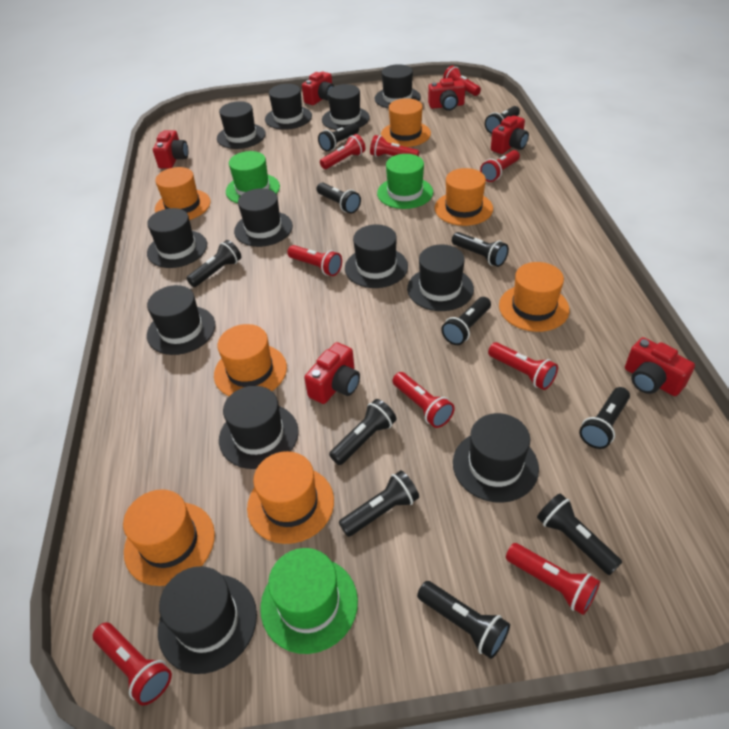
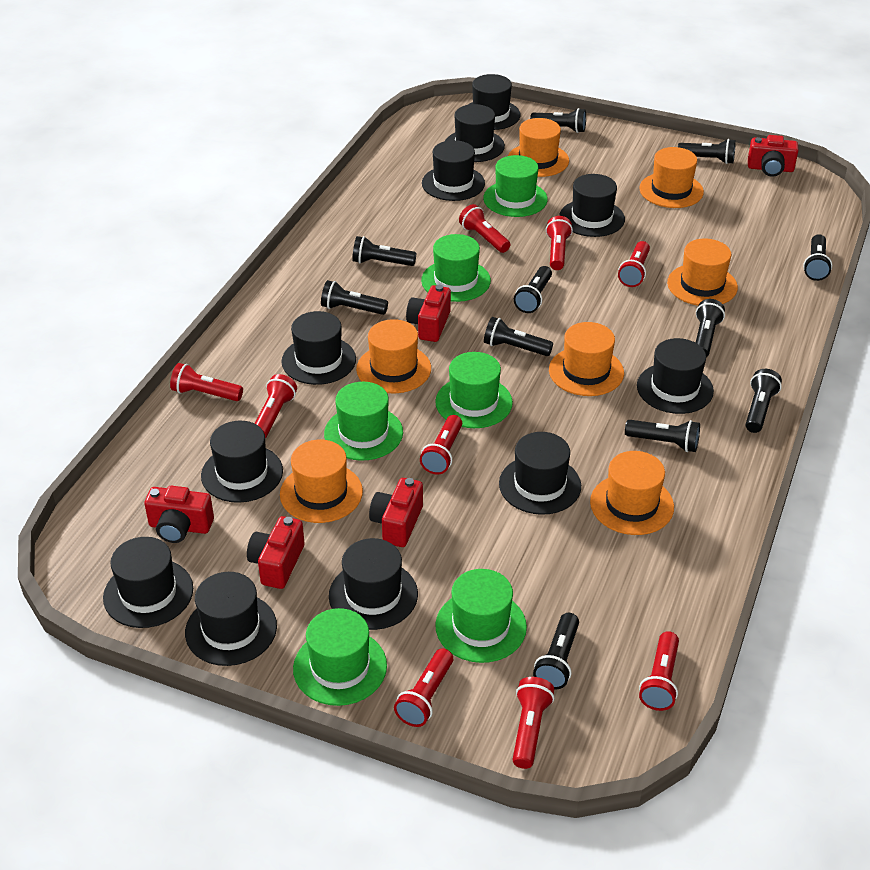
black hat: [147,208,207,268] [147,285,215,355] [158,566,257,674] [217,101,266,149] [219,386,299,469] [234,188,293,247] [265,84,312,130] [322,84,370,130] [345,224,408,288] [375,64,421,108] [407,245,474,311] [453,413,539,503] = 12 -> [103,537,193,628] [185,572,277,666] [201,421,283,503] [281,311,356,385] [329,538,418,630] [422,140,485,201] [445,104,505,162] [468,74,521,130] [499,432,581,515] [559,174,625,237] [637,338,714,414] = 11
green hat: [226,151,280,203] [260,548,358,654] [377,154,433,209] = 3 -> [293,608,387,706] [324,382,403,461] [421,234,491,302] [435,352,513,428] [435,569,527,663] [483,155,548,217] = 6
red camera: [153,130,188,169] [302,72,334,105] [304,342,360,404] [428,78,465,111] [491,115,529,154] [625,337,695,396] = 6 -> [144,486,214,543] [247,516,305,589] [369,478,423,547] [406,285,451,342] [748,135,798,177] = 5

